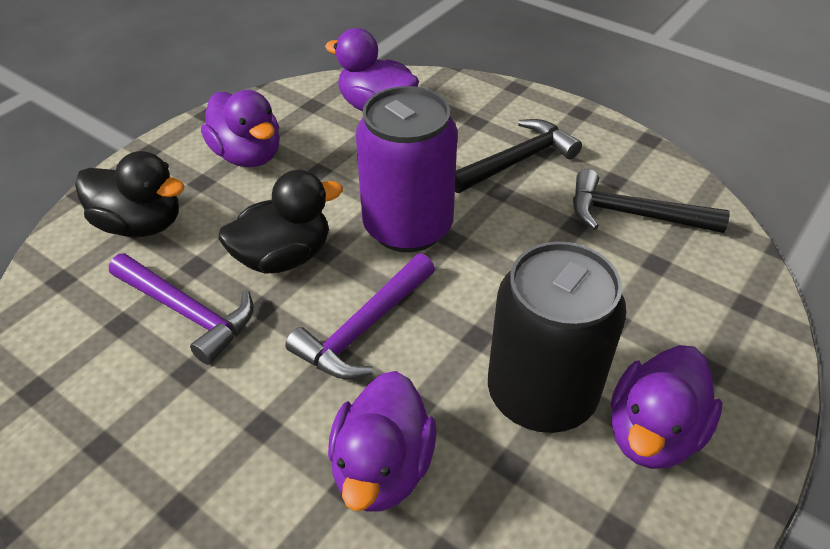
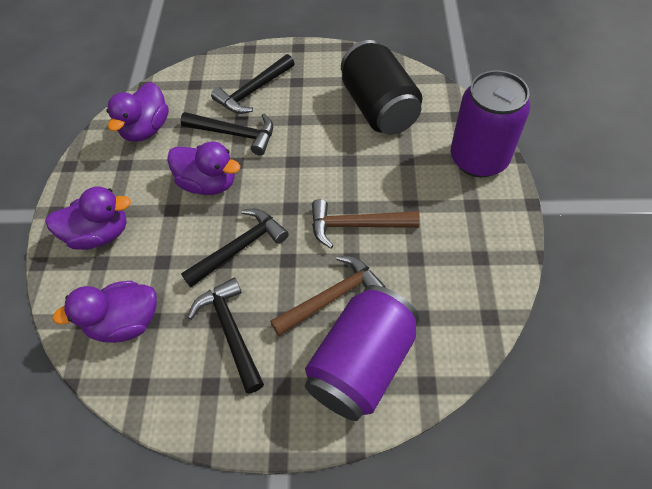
black duck: [75,151,185,237] [218,170,343,274] = 2 -> none = 0
black hammer: [455,119,582,193] [573,169,730,233] = 2 -> [180,112,273,156] [181,209,289,287] [188,277,264,394] [211,54,295,114] = 4
brown hammer: none = 0 -> [270,256,386,336] [312,199,420,248] = 2
purple can: [356,86,458,252] = 1 -> [305,285,419,421] [451,70,530,177] = 2
purple hammer: [109,253,254,365] [285,254,435,379] = 2 -> none = 0

